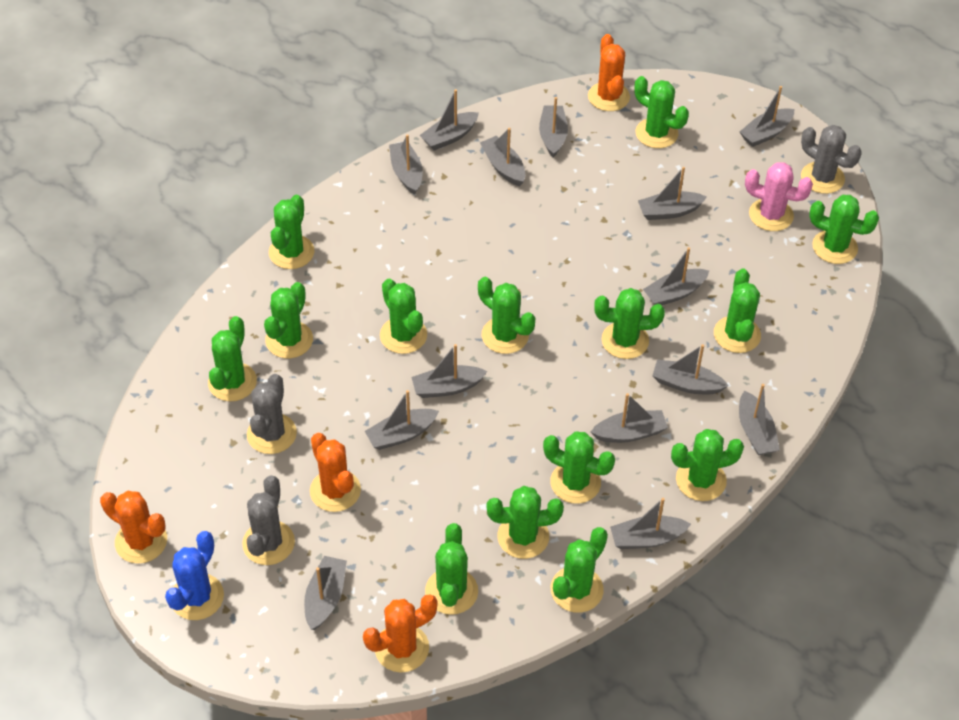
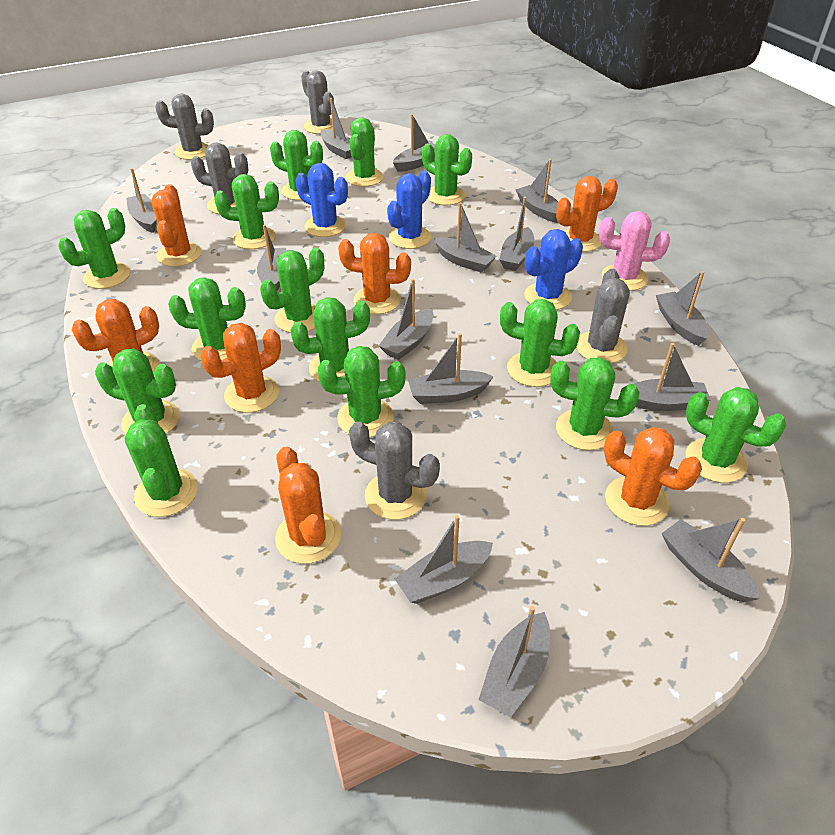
blue cactus: [165,531,224,620] = 1 -> [295,163,348,237] [387,171,431,249] [524,229,583,310] = 3
grey cactus: [242,475,295,565] [247,374,297,454] [801,125,862,194] = 3 -> [155,93,214,160] [191,142,248,214] [301,70,334,134] [349,421,440,520] [576,269,630,363] = 5
orange cactus: [100,491,167,564] [310,433,361,512] [363,594,438,673] [588,34,630,111] = 4 -> [72,299,159,374] [151,184,201,267] [200,323,281,413] [275,446,341,564] [338,233,411,314] [556,176,618,252] [604,427,702,526] = 7

